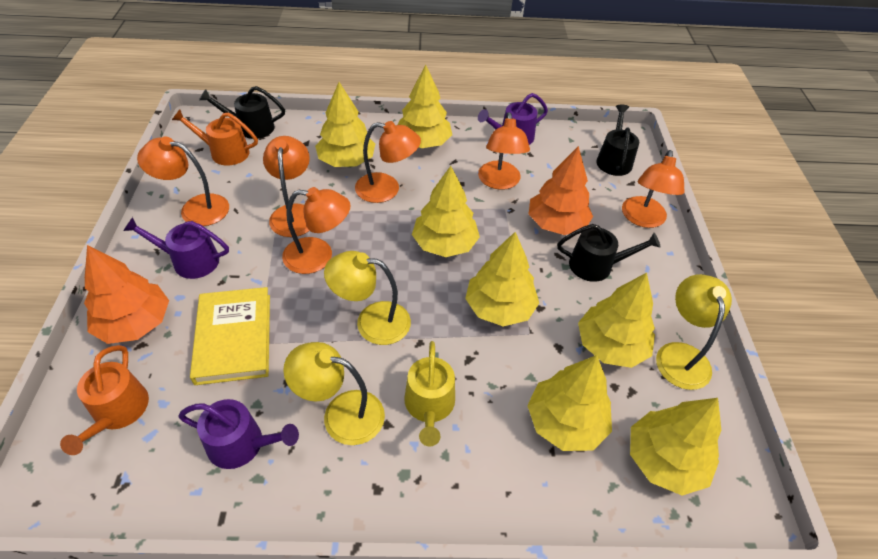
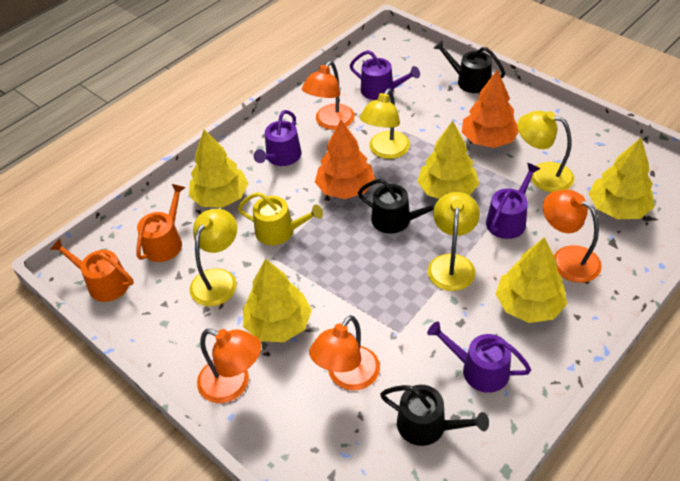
orange lamp: [137,136,229,226] [263,136,310,237] [282,187,351,274] [355,121,421,203] [478,112,530,190] [622,150,685,228] = 6 -> [197,329,261,403] [302,61,355,130] [309,315,380,391] [543,190,602,283] = 4
purple watering can: [123,217,229,279] [179,399,299,469] [478,93,548,145] = 3 -> [254,110,302,166] [349,50,420,100] [427,321,531,393] [486,163,541,239] = 4
yellow book: [190,287,270,385] = 1 -> none = 0
yellow lamp: [283,342,385,445] [324,251,411,345] [656,274,732,390] = 3 -> [189,209,237,306] [360,88,410,159] [428,192,480,291] [517,111,574,192] = 4
yellow tree: [315,82,375,167] [398,65,452,148] [412,166,480,257] [465,232,539,327] [527,355,612,451] [578,273,655,368] [630,398,721,496] = 7 -> [189,130,249,208] [243,259,312,342] [417,121,479,199] [495,237,567,323] [588,138,654,219] = 5

